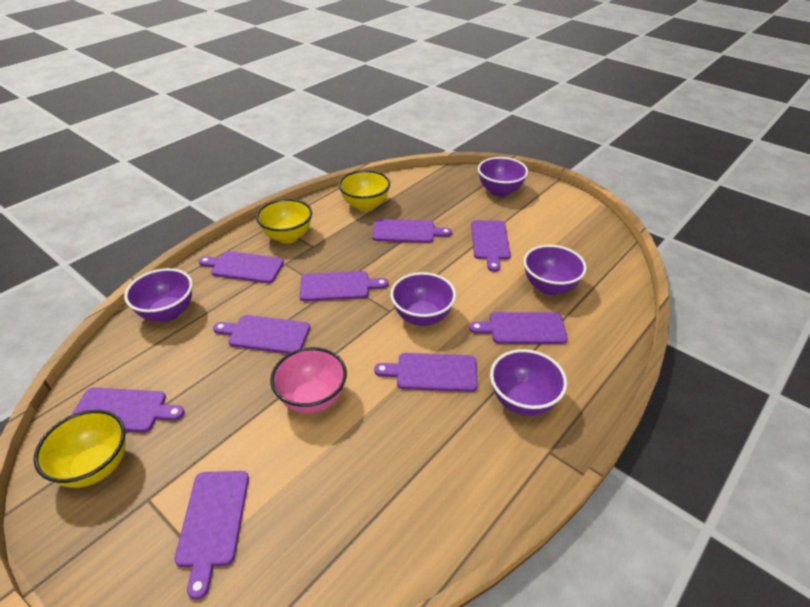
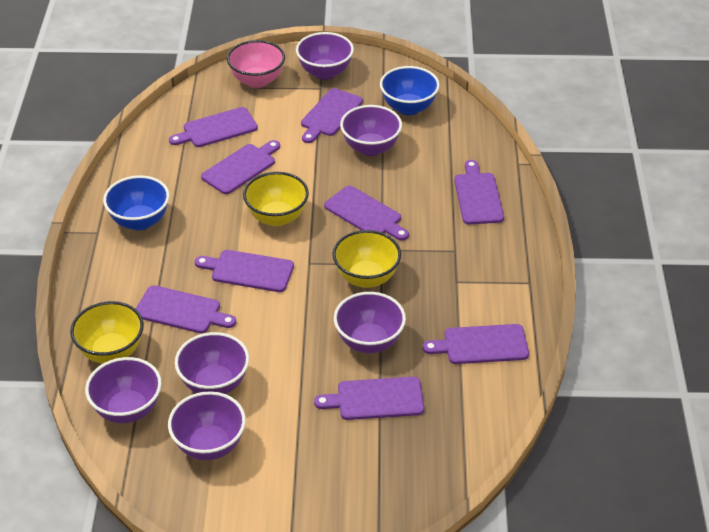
blue bowl: none = 0 -> [103,175,169,230] [380,66,440,115] = 2
purple bowl: [124,268,193,322] [390,272,456,326] [478,157,528,197] [490,349,567,416] [523,245,587,295] = 5 -> [85,357,162,423] [168,391,246,460] [175,332,249,394] [296,32,354,80] [334,292,406,353] [340,105,402,156] = 6

